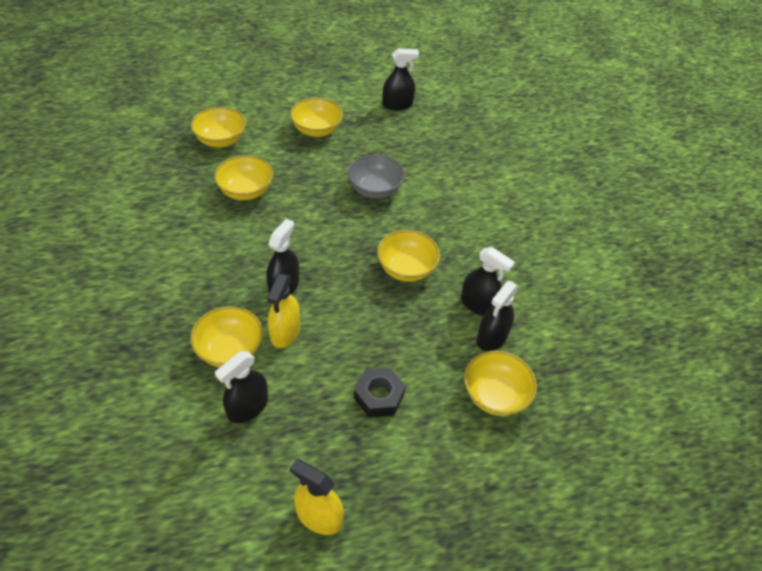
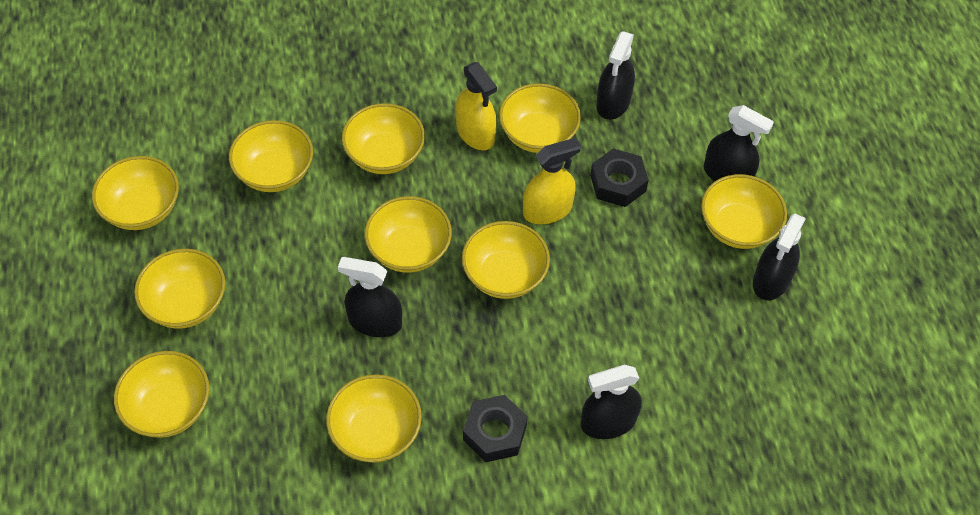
black nut: [354,368,406,417] = 1 -> [463,395,528,462] [590,148,649,207] = 2
grey bowl: [348,154,405,199] = 1 -> none = 0
yellow bowl: [190,306,263,367] [191,107,246,147] [214,155,273,200] [290,98,343,137] [377,230,440,282] [464,350,537,416] = 6 -> [92,156,179,230] [114,351,209,438] [134,249,225,329] [229,120,313,192] [326,374,422,463] [342,103,425,174] [364,196,452,273] [462,221,550,299] [499,83,581,153] [701,174,787,249] = 10

